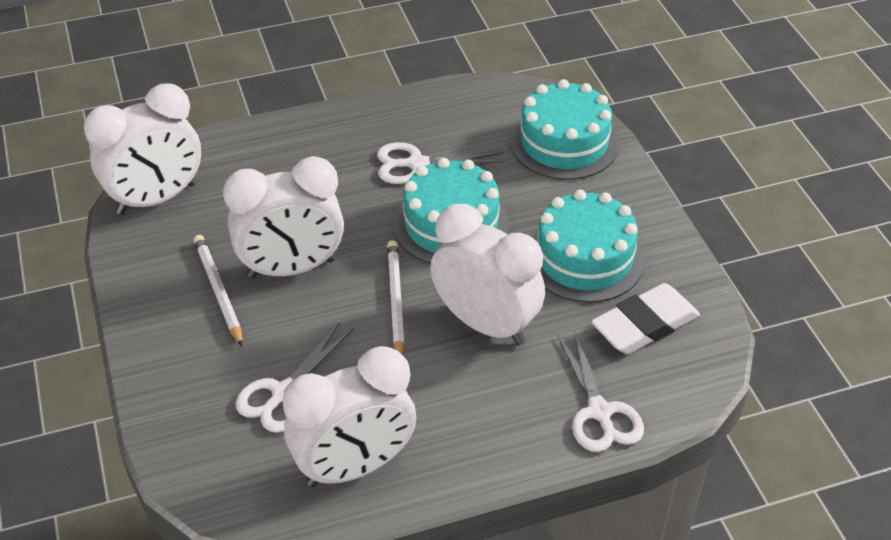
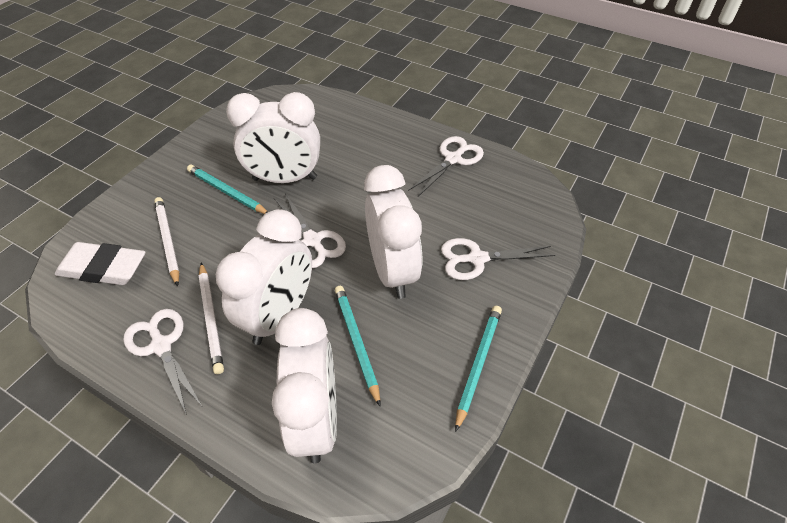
turquoise cake: [394,158,509,264] [510,79,619,180] [532,189,644,303] = 3 -> none = 0
turquoise pencil: none = 0 -> [187,165,268,214] [335,286,380,406] [455,306,502,432] = 3
white scissors: [236,323,353,433] [377,142,504,184] [558,331,644,452] = 3 -> [123,309,202,415] [274,193,346,268] [408,136,484,197] [441,238,555,280] = 4

